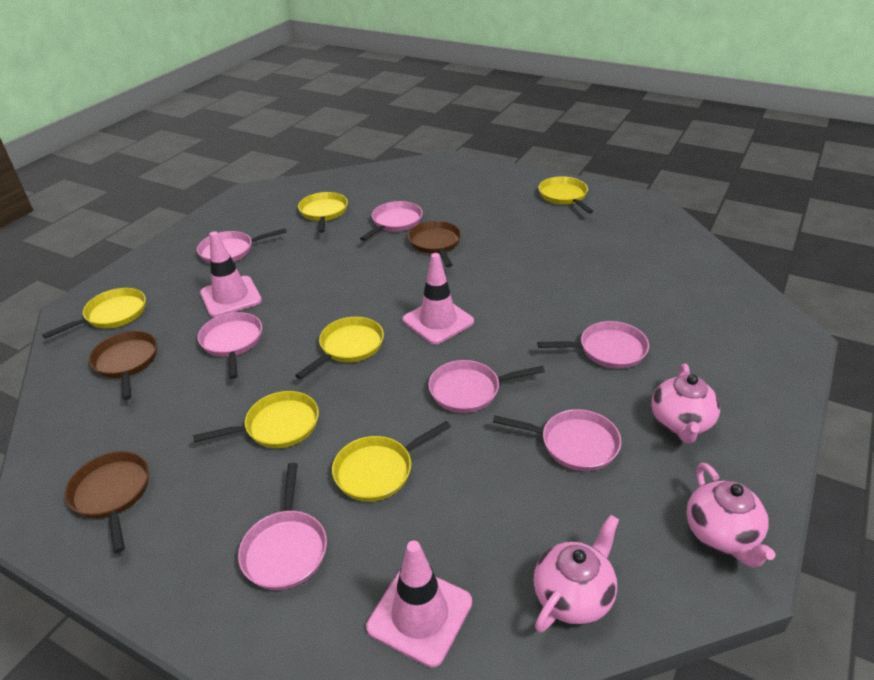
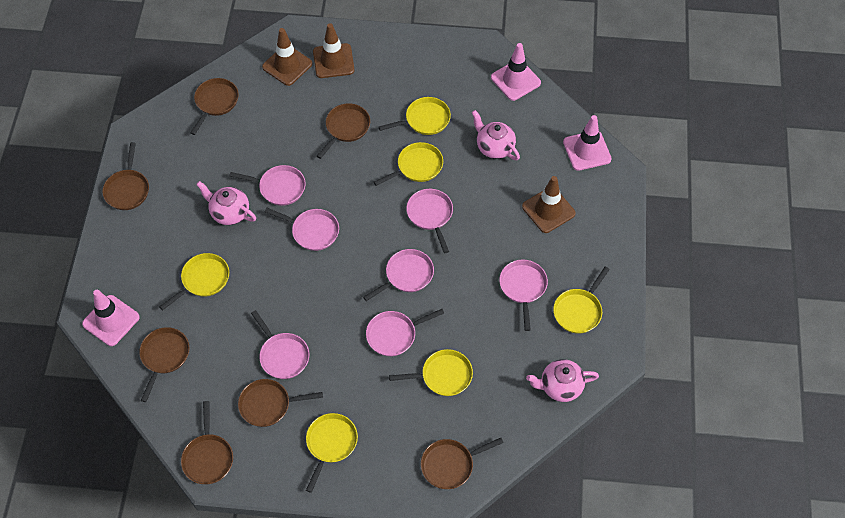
brown pan: [65,451,149,553] [89,331,157,400] [408,221,461,267] = 3 -> [102,142,149,210] [139,327,190,402] [181,401,233,484] [190,78,239,135] [238,379,323,427] [317,103,370,159] [421,438,503,489] = 7
brown traffic cone: none = 0 -> [262,28,312,86] [313,23,354,78] [522,176,576,233] = 3

